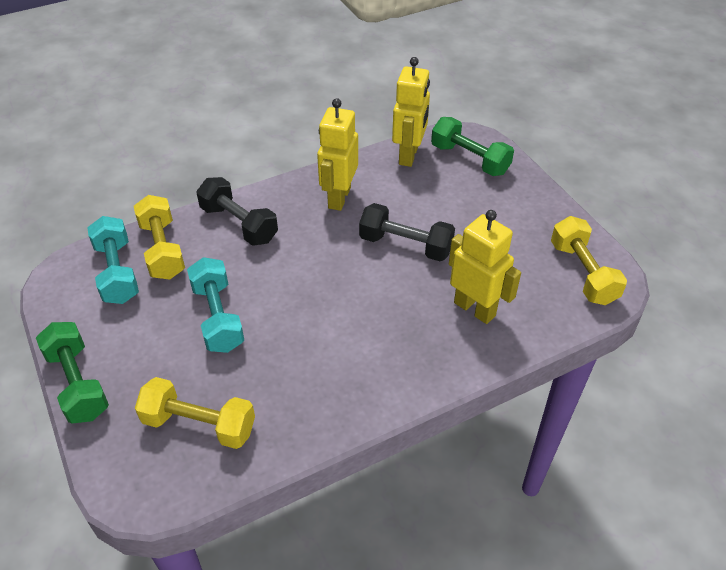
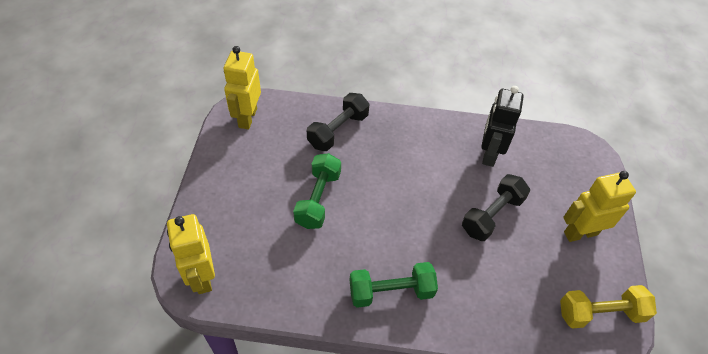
black robot: none = 0 -> [481,86,524,167] = 1
turquoise dumbbell: [87,216,139,304] [187,257,244,353] = 2 -> none = 0
yellow dumbbell: [134,195,185,280] [135,377,255,449] [551,216,627,305] = 3 -> [560,285,657,329] = 1

